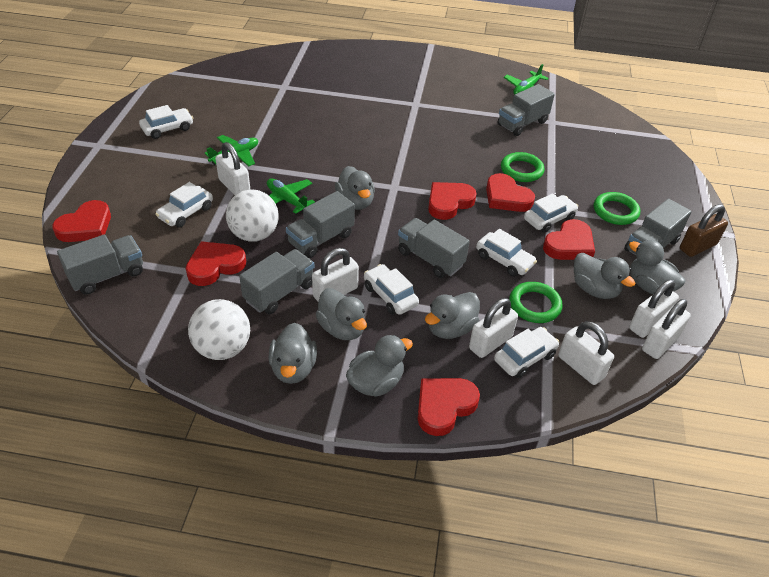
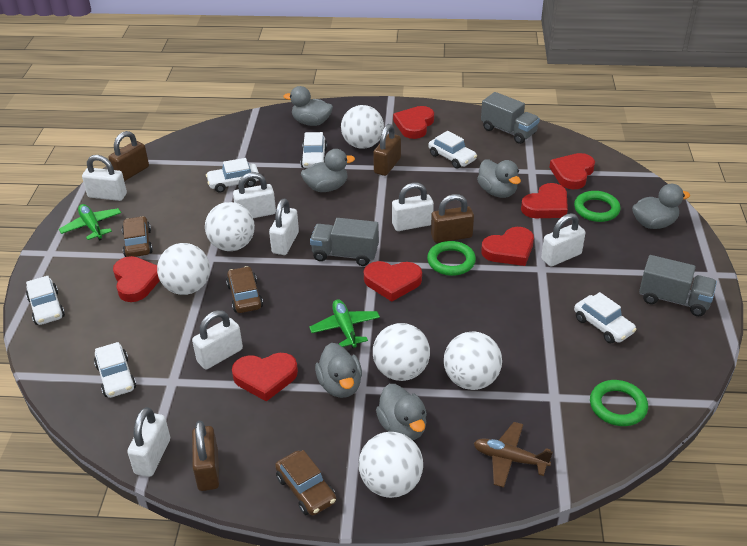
brown car: none = 0 -> [122,216,153,257] [226,266,263,313] [275,450,336,516] = 3
brown padlock: [680,204,728,257] = 1 -> [108,131,149,181] [192,421,219,491] [373,124,401,176] [431,194,474,243] = 4
brown plane: none = 0 -> [474,422,553,488] = 1
green plane: [204,135,258,167] [267,178,315,214] [504,64,549,95] = 3 -> [59,204,121,241] [309,299,380,348] = 2
grey duck: [268,323,317,384] [316,288,367,340] [335,166,375,210] [346,335,413,397] [425,292,480,339] [574,253,636,299] [629,240,685,294] = 7 -> [283,86,333,126] [301,149,355,192] [315,343,362,398] [376,384,427,440] [477,159,521,198] [632,184,690,229] = 6
grey truck: [57,235,143,295] [239,249,314,314] [286,191,355,258] [398,218,470,278] [498,84,555,136] [624,199,691,255] = 6 -> [310,218,379,266] [481,92,540,144] [639,255,717,316] = 3
red heart: [52,200,111,242] [186,241,246,286] [418,378,480,436] [428,182,477,220] [486,173,535,212] [543,219,595,260] = 6 -> [113,256,160,302] [232,353,298,402] [364,261,422,302] [393,106,434,139] [481,227,534,266] [521,183,568,218] [549,153,595,189] = 7
white ball: [188,299,250,360] [226,189,279,242] = 2 -> [157,243,210,295] [205,202,255,251] [341,105,384,149] [358,432,423,498] [373,323,430,381] [444,331,502,390] = 6
white padlock: [215,142,250,195] [312,248,359,302] [469,298,518,358] [558,321,614,385] [629,280,679,338] [642,299,691,359] = 6 -> [82,155,127,201] [127,407,170,477] [192,310,243,369] [233,172,276,218] [269,199,299,255] [392,183,434,231] [541,213,585,267] = 7

